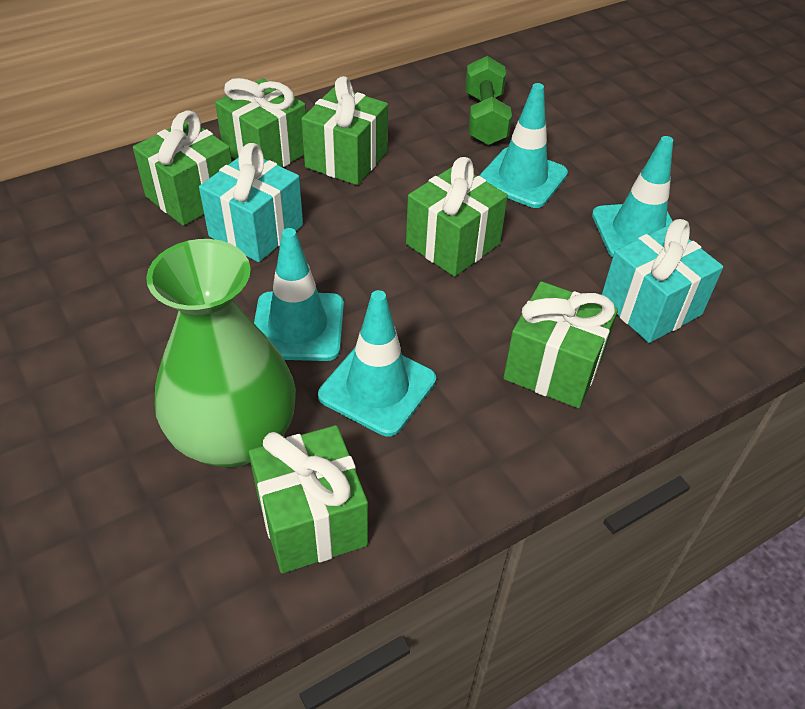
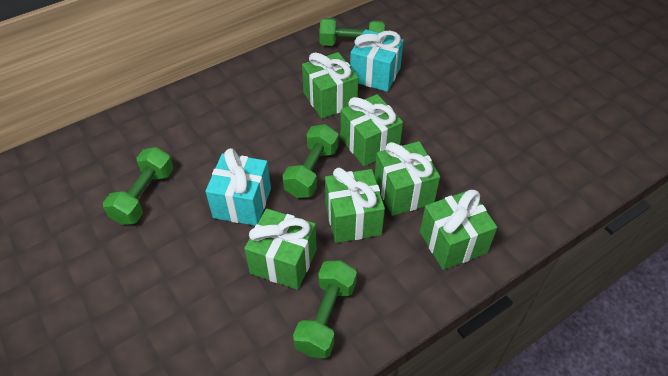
green dumbbell: [465,56,512,145] = 1 -> [103,147,174,225] [283,124,339,198] [293,261,357,359] [319,18,385,46] = 4
green vase: [146,239,296,467] = 1 -> none = 0
turquoise traffic cone: [254,228,344,361] [318,290,436,436] [479,83,568,208] [592,136,673,258] = 4 -> none = 0

